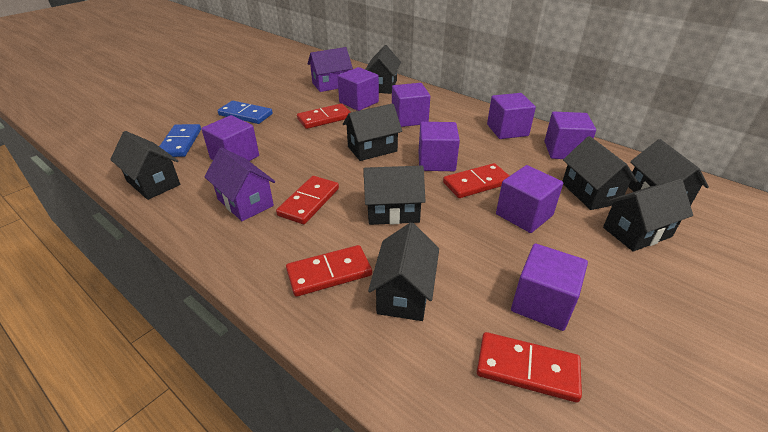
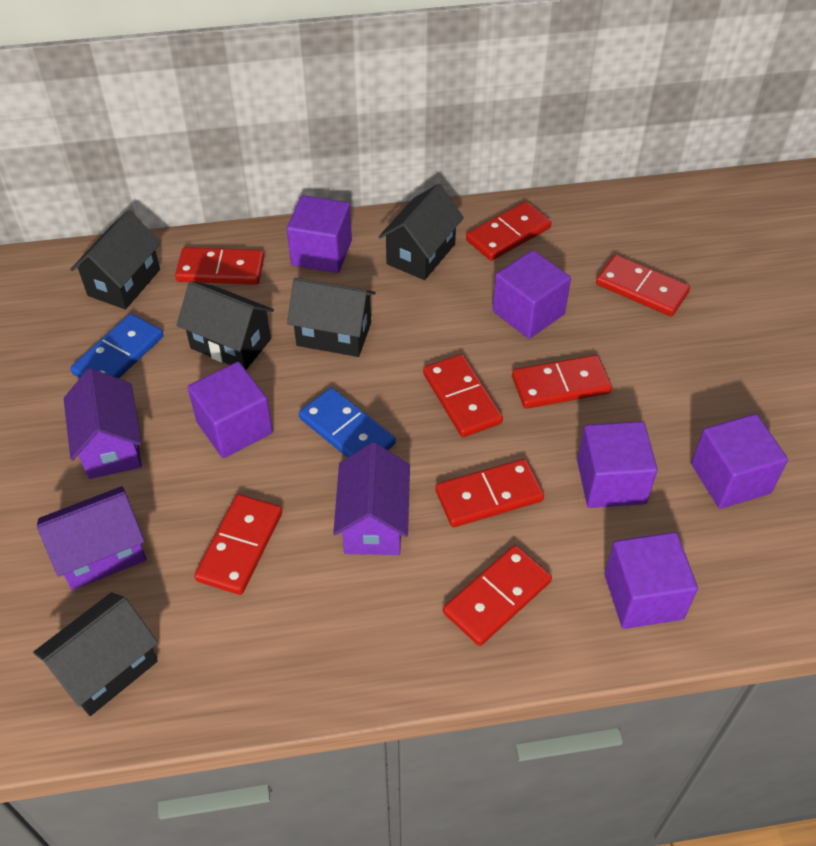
black house: [110,131,180,200] [343,103,402,161] [363,166,426,225] [365,45,401,94] [368,222,439,321] [563,136,637,210] [603,179,693,252] [628,139,709,206] = 8 -> [33,592,158,716] [70,210,161,310] [177,281,274,370] [287,278,376,357] [379,184,464,280] = 5
purple cube: [202,115,259,161] [337,67,379,111] [392,83,430,127] [419,122,460,171] [487,93,536,139] [496,165,563,233] [511,243,588,331] [545,112,596,159] = 8 -> [187,362,273,458] [287,195,352,273] [492,250,571,339] [577,421,658,508] [604,532,698,629] [691,414,788,509] = 6
purple house: [204,147,275,221] [308,47,353,92] = 2 -> [37,486,147,590] [64,368,142,479] [333,442,410,555] = 3
red domino: [276,176,339,224] [286,245,372,297] [297,103,351,129] [443,163,509,198] [477,332,582,403] = 5 -> [175,247,264,285] [194,494,282,595] [423,354,503,437] [435,459,544,527] [443,545,552,646] [466,201,551,261] [512,355,612,409] [596,255,690,316] = 8

